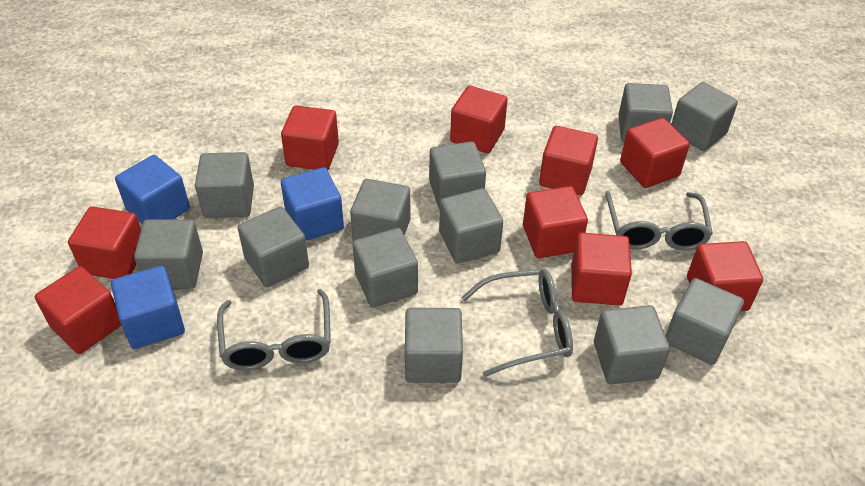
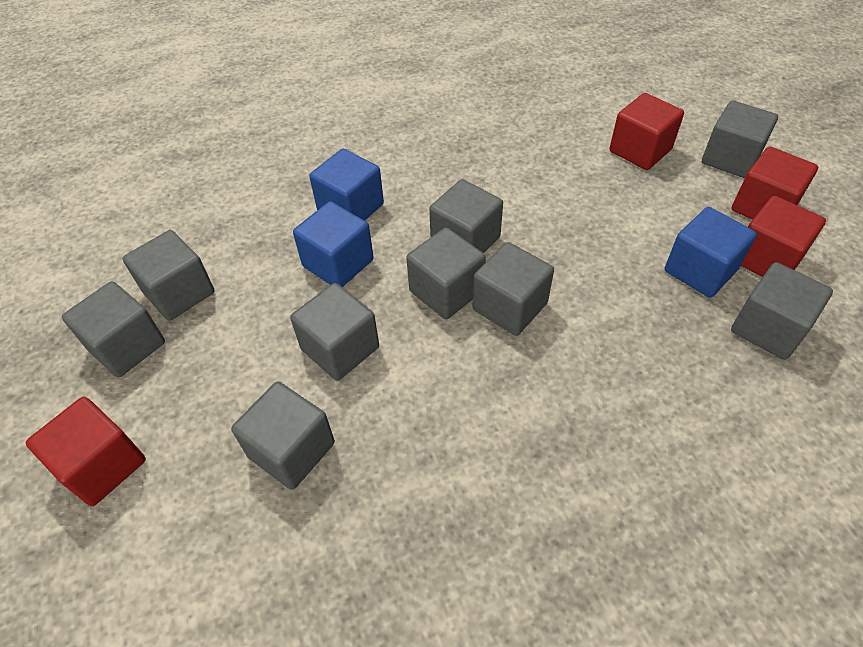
grey cube: [134,219,203,289] [195,152,254,218] [237,206,309,287] [350,179,411,241] [353,228,418,307] [405,308,463,383] [429,141,486,209] [439,188,503,264] [594,305,670,384] [618,83,673,142] [666,278,744,365] [671,82,738,151] = 12 -> [62,281,165,378] [123,230,215,321] [231,381,335,490] [290,283,379,381] [406,227,486,319] [429,179,503,253] [473,242,554,336] [702,101,778,178] [731,262,833,360] = 9
grey glasses: [217,289,331,370] [461,269,573,377] [605,191,713,250] = 3 -> none = 0
red cube: [35,266,121,354] [68,207,141,279] [281,105,339,170] [450,86,508,153] [523,186,588,258] [539,126,598,195] [571,233,632,305] [620,118,690,188] [687,241,763,311] = 9 -> [26,397,146,506] [609,93,684,170] [732,146,818,220] [741,196,826,277] = 4

